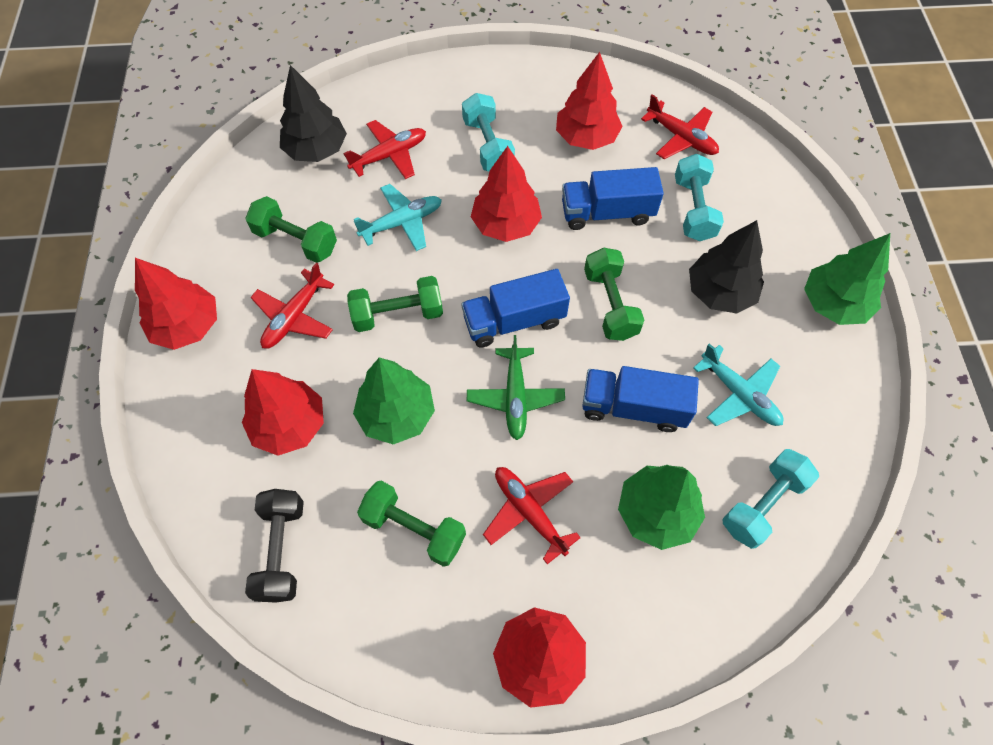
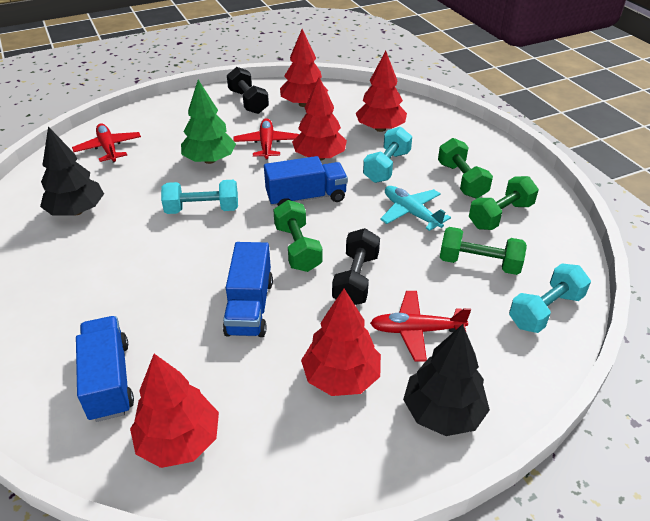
black dumbbell: [245,489,304,603] = 1 -> [227,67,269,114] [332,228,380,305] = 2
green plane: [467,335,565,440] = 1 -> none = 0
green tree: [353,358,435,444] [618,465,705,550] [804,233,890,325] = 3 -> [181,80,236,164] = 1
red plane: [250,262,334,349] [343,120,426,179] [483,467,581,564] [641,94,719,159] = 4 -> [72,124,141,162] [233,118,299,159] [370,291,471,362] = 3
turquoise plane: [354,184,442,251] [693,343,783,426] = 2 -> [380,186,451,231] = 1

